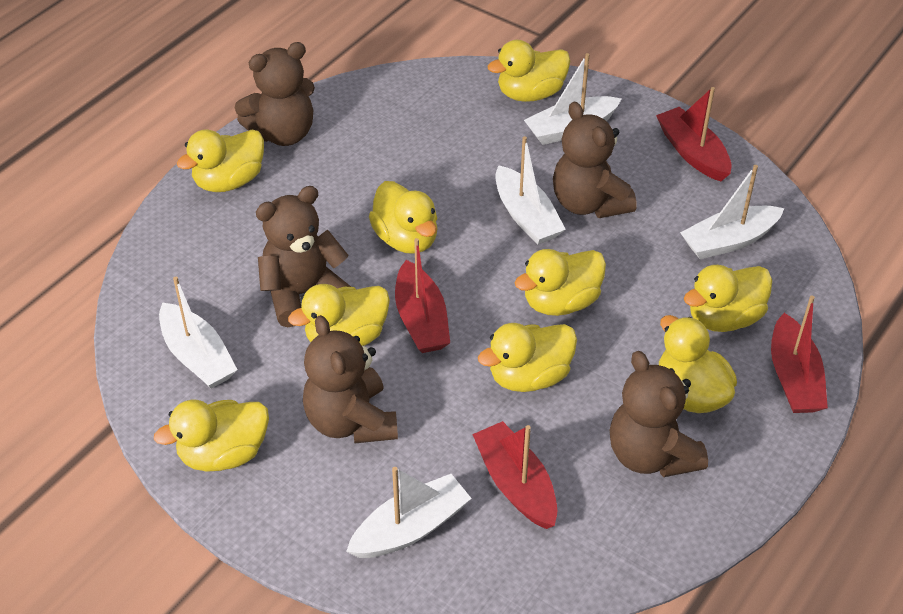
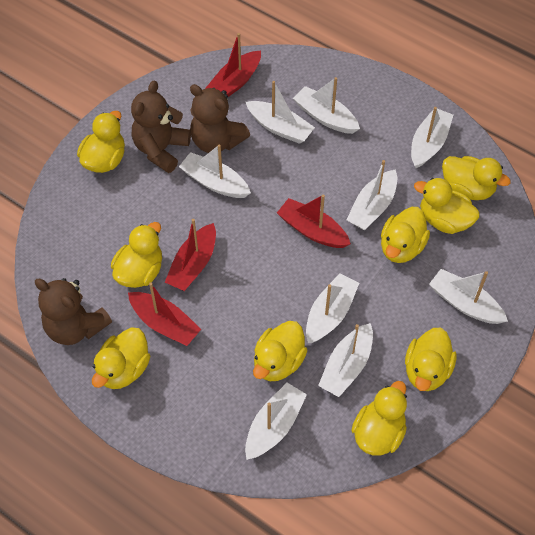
brown teddy bear: [235,42,315,146] [256,186,351,327] [303,315,398,443] [553,102,636,218] [610,351,708,477] = 5 -> [35,278,112,345] [131,80,191,173] [190,84,250,153] = 3
white boat: [159,277,238,389] [346,467,472,558] [495,136,566,245] [524,53,622,145] [680,165,784,259] = 5 -> [179,144,251,198] [245,383,307,460] [246,81,315,144] [293,77,360,134] [306,273,359,343] [318,323,373,397] [346,160,397,230] [411,107,453,168] [429,269,508,324] = 9

